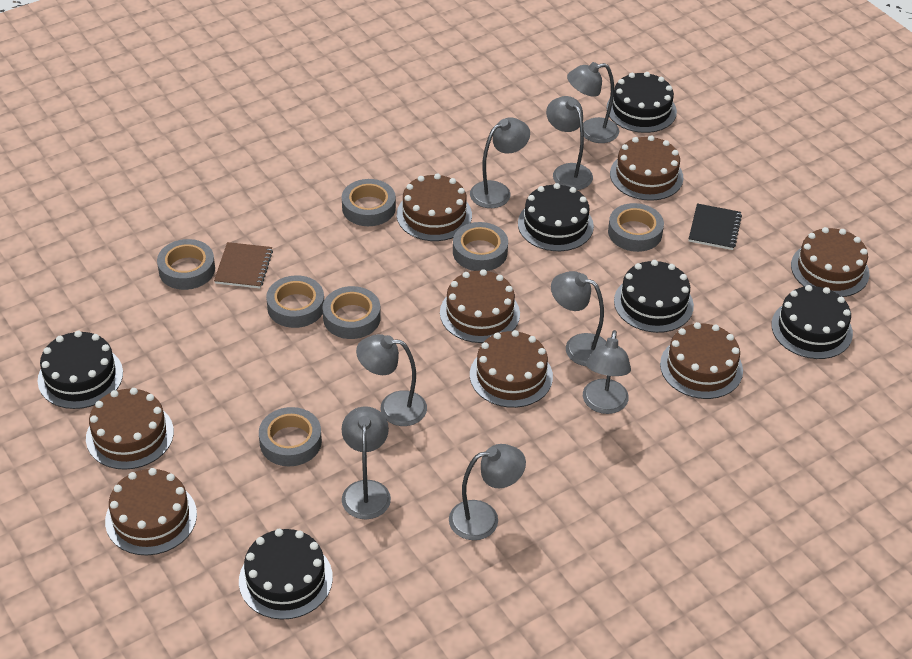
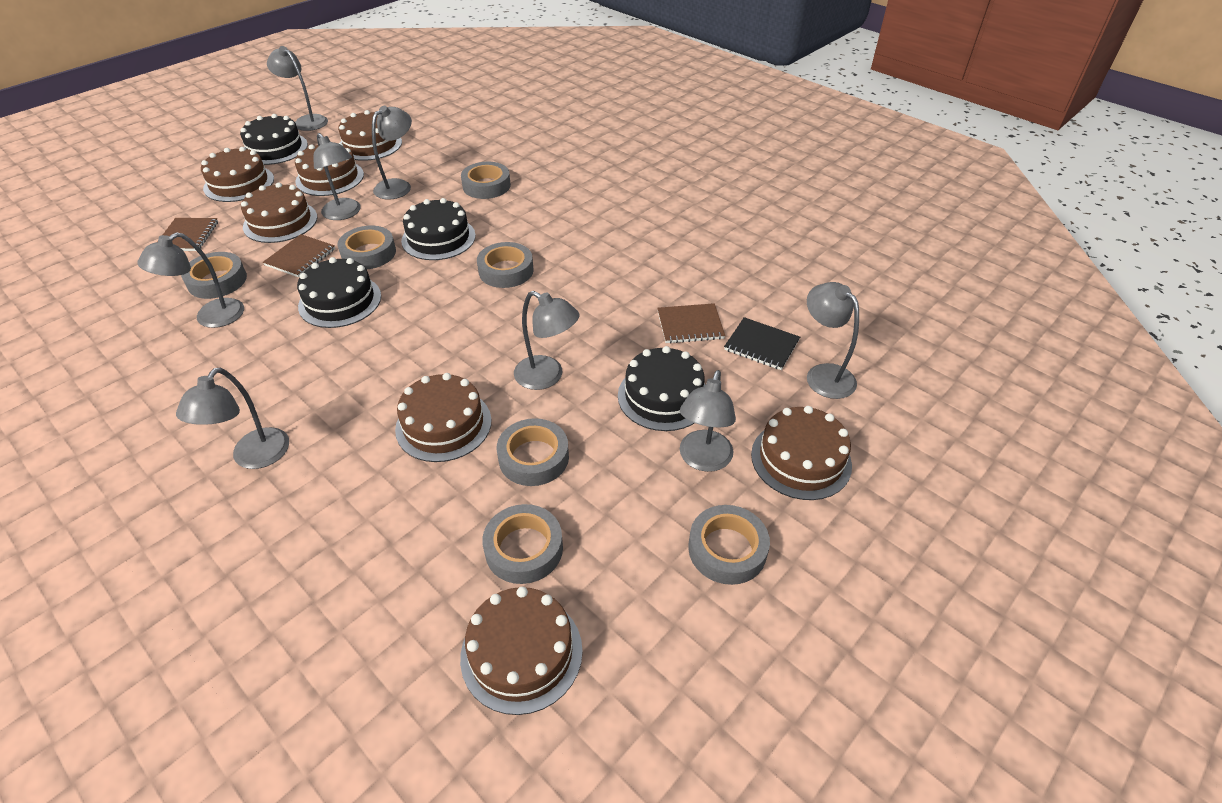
black cake: [37,331,123,409] [239,529,333,620] [518,183,594,251] [606,72,677,133] [614,260,694,333] [772,285,853,359] = 6 -> [240,114,308,165] [297,257,381,328] [401,198,476,260] [618,346,706,431] = 4
brown cake: [86,388,174,470] [105,468,197,555] [397,173,472,241] [440,269,520,343] [470,330,553,408] [610,135,683,201] [660,322,743,399] [791,227,869,297] = 8 -> [201,147,274,202] [241,182,317,243] [295,143,364,196] [338,110,402,161] [395,373,491,462] [460,587,583,715] [751,406,852,500] = 7
brown notebook: [214,242,273,288] = 1 -> [157,218,218,251] [263,234,335,277] [657,303,725,343] = 3

